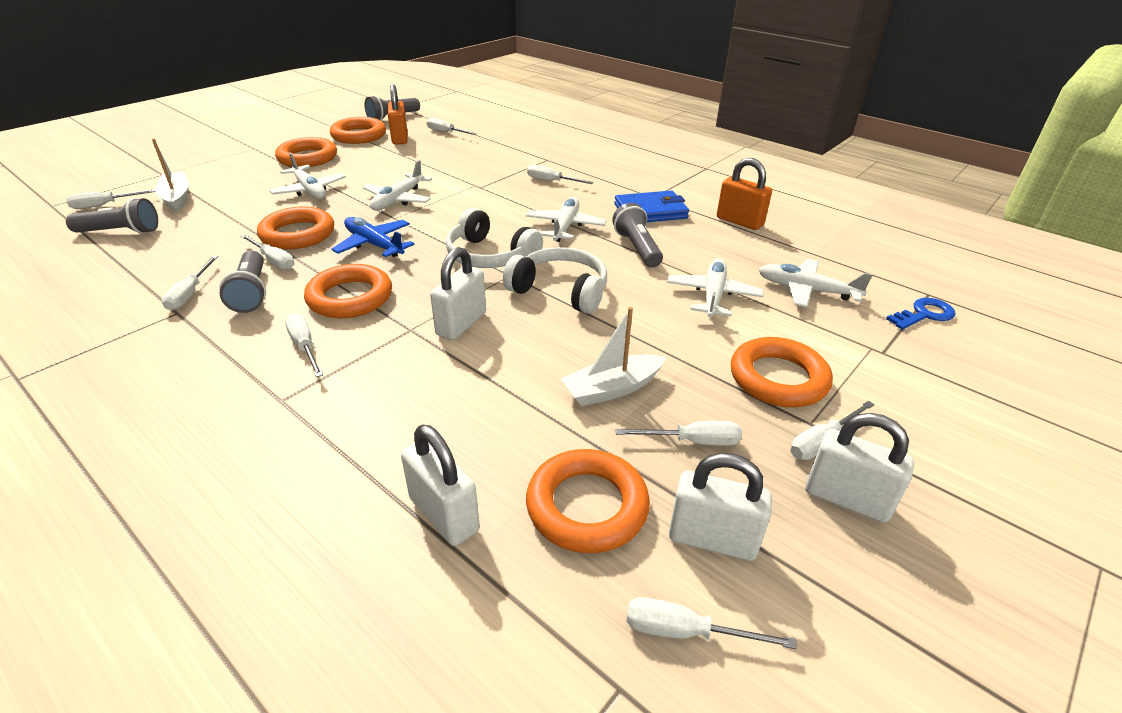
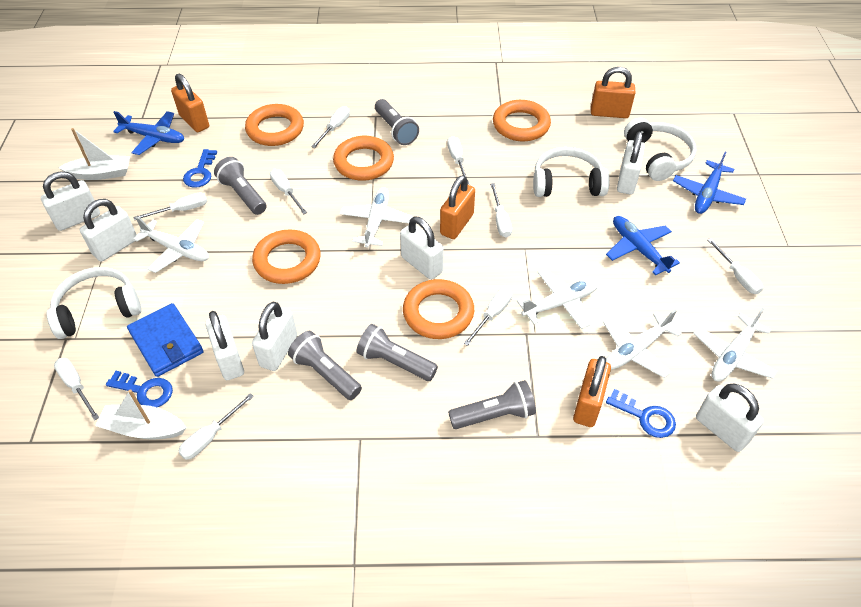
blue key: [886,298,956,330] = 1 -> [106,371,173,407] [183,149,217,188] [606,389,676,438] = 3
blue plane: [332,217,415,257] = 1 -> [113,111,184,155] [606,216,680,276] [673,152,746,214] = 3
grey flashlight: [66,198,158,234] [219,251,266,313] [364,95,420,121] [612,203,663,268] = 4 -> [214,157,267,215] [288,331,362,400] [356,324,438,381] [375,99,419,145] [448,380,536,429] = 5
orange padlock: [388,84,408,145] [717,158,772,230] = 2 -> [171,74,209,132] [440,175,475,239] [573,356,611,427] [591,67,635,118] = 4
orange ring: [257,206,334,249] [275,137,337,167] [304,264,392,318] [330,117,386,144] [526,449,650,553] [731,337,833,407] = 6 -> [245,104,304,146] [252,230,321,284] [333,136,394,181] [403,279,474,339] [493,100,551,141] = 5
white headphones: [446,208,543,268] [503,247,607,314] = 2 -> [47,267,142,339] [533,147,610,197] [624,118,697,181] = 3
white padlock: [401,424,480,546] [430,247,486,340] [669,453,772,561] [805,413,914,523] = 4 -> [41,171,100,231] [80,199,137,262] [205,311,244,380] [252,302,297,371] [400,216,444,280] [617,132,645,195] [696,384,764,452] = 7

